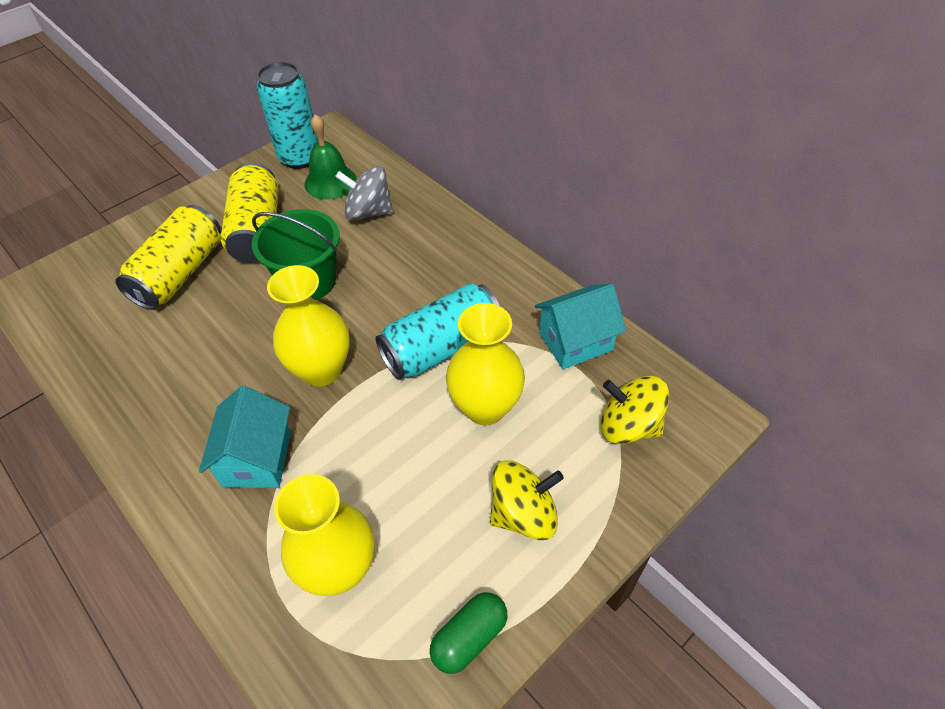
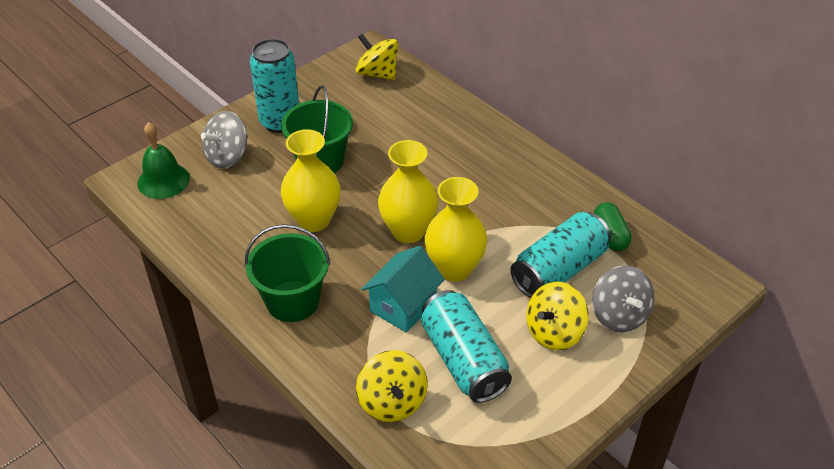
green bucket: [252,209,340,300] = 1 -> [245,224,330,322] [281,85,353,173] = 2
grey spinning top: [335,166,394,221] = 1 -> [201,111,247,168] [592,265,655,332] = 2
turquoise can: [257,62,318,169] [376,283,500,380] = 2 -> [250,39,299,133] [421,290,512,403] [510,212,611,298] = 3
turquoise house: [199,386,291,488] [535,284,626,369] = 2 -> [361,246,445,333] = 1
yellow can: [115,205,221,310] [221,162,279,263] = 2 -> none = 0
yellow spinning top: [490,460,564,540] [600,376,669,444] = 2 -> [356,33,398,80] [356,350,428,422] [526,282,589,350] = 3

